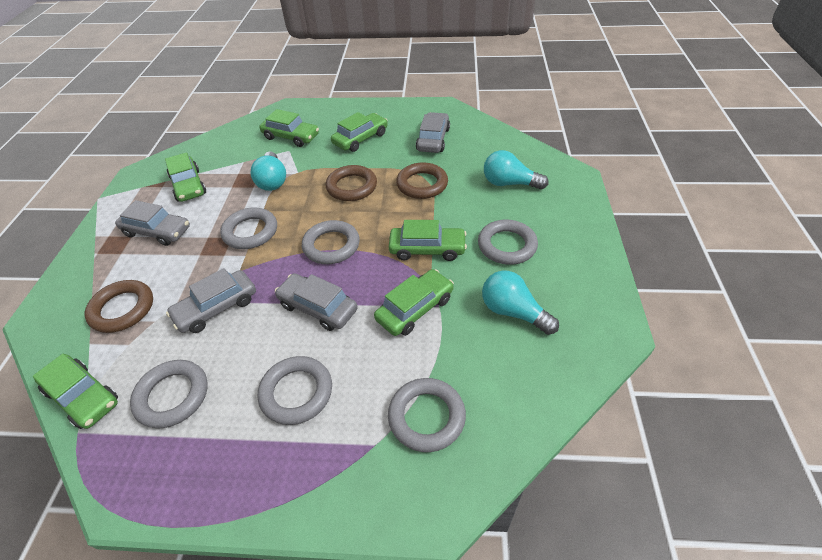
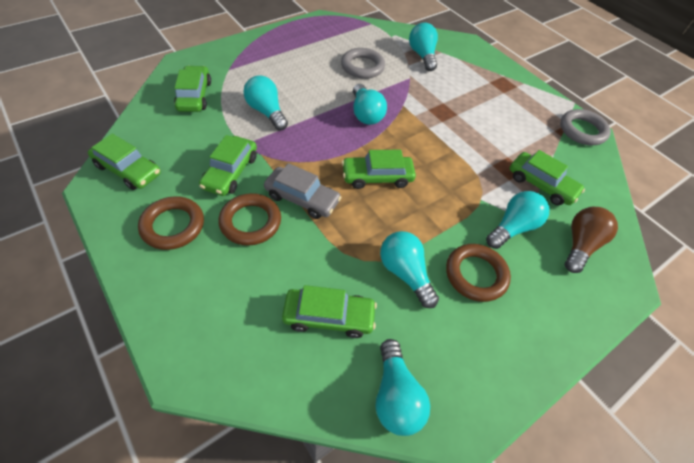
brown light bulb: none = 0 -> [565,207,618,273] = 1
grey car: [115,200,190,246] [166,268,256,333] [275,273,358,331] [416,112,450,153] = 4 -> [264,163,342,219] = 1
grey ring: [130,360,208,429] [220,208,277,249] [258,356,332,425] [302,220,360,264] [388,378,466,452] [478,220,538,265] = 6 -> [341,48,385,79] [560,109,611,145] = 2
turquoise light bulb: [250,152,286,191] [482,271,559,335] [484,150,548,190] = 3 -> [243,75,288,130] [353,84,387,125] [376,339,430,436] [380,231,439,308] [409,22,438,71] [486,191,549,249] = 6

